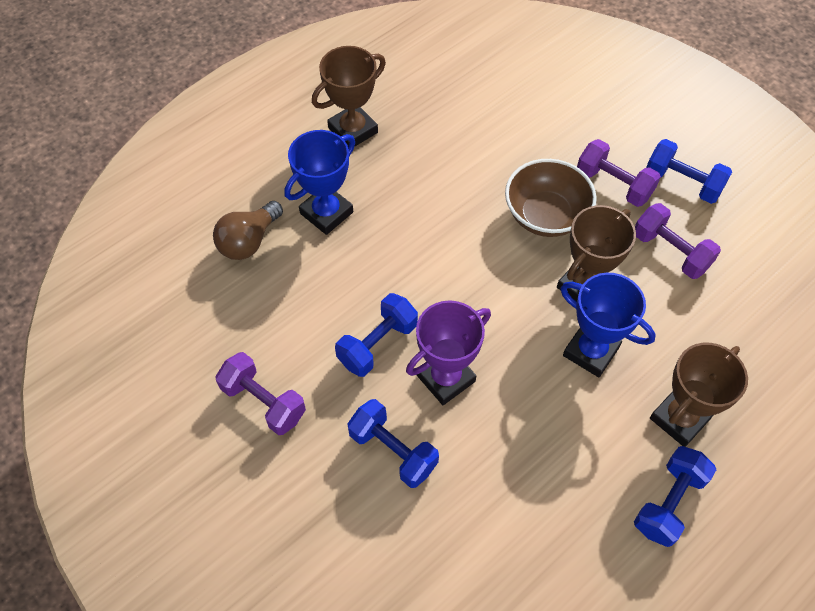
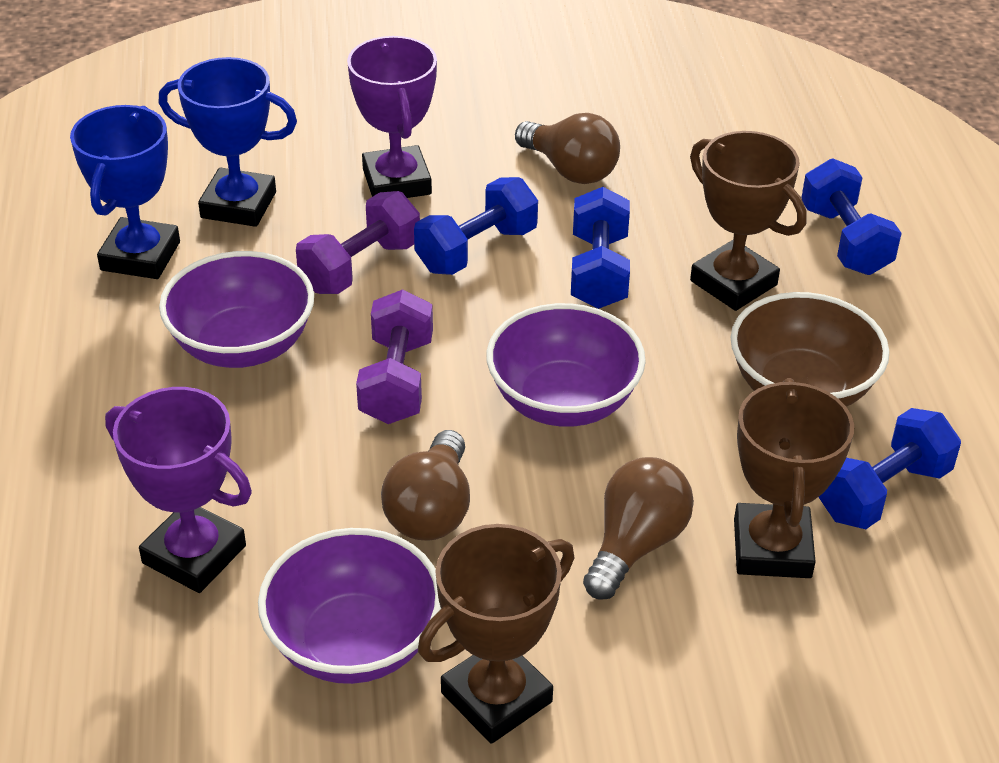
brown light bulb: [213,201,283,260] = 1 -> [381,430,470,541] [515,113,620,184] [583,457,694,600] = 3
purple bowl: none = 0 -> [159,251,314,368] [258,528,441,684] [487,303,646,427] = 3
purple dumbbell: [215,352,306,435] [577,139,661,207] [635,203,721,279] = 3 -> [296,191,420,294] [356,290,433,424] = 2
purple trophy: [406,300,491,405] = 1 -> [105,387,252,593] [347,36,437,198] = 2

